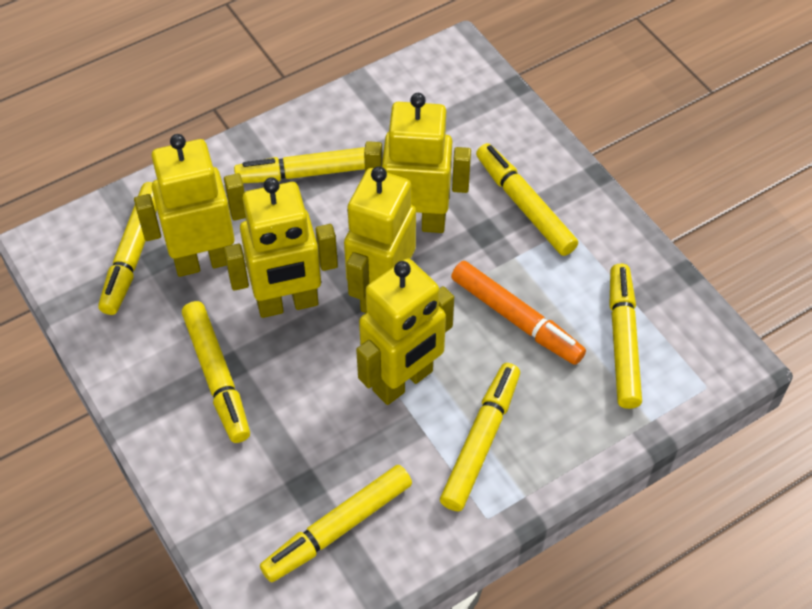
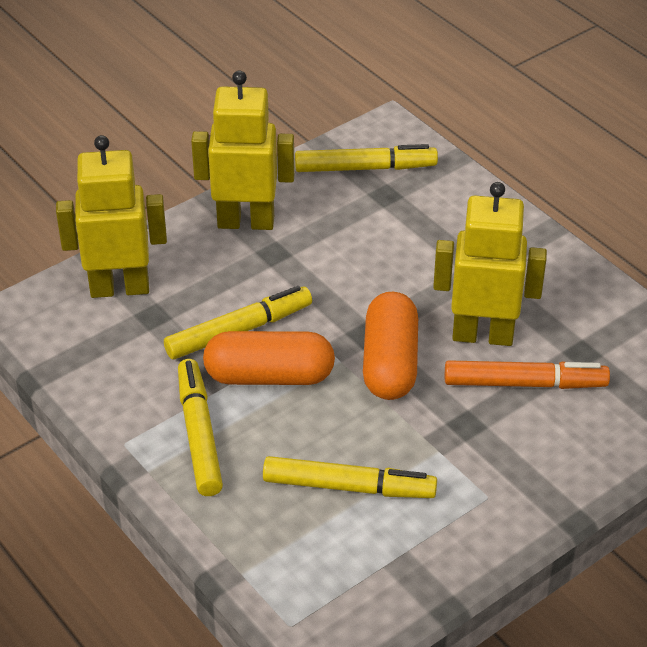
orange capsule: none = 0 -> [203,331,335,385] [363,292,418,400] = 2
yellow marker: [98,182,157,315] [182,301,250,443] [234,147,365,183] [260,465,412,583] [440,363,520,511] [476,143,578,256] [610,263,642,409] = 7 -> [164,286,312,360] [178,359,223,496] [263,456,437,498] [295,144,438,172] = 4
yellow robot: [134,134,246,277] [224,177,338,318] [344,166,416,313] [356,258,454,405] [364,93,471,233] = 5 -> [56,135,167,298] [191,70,295,230] [433,182,547,346] = 3

